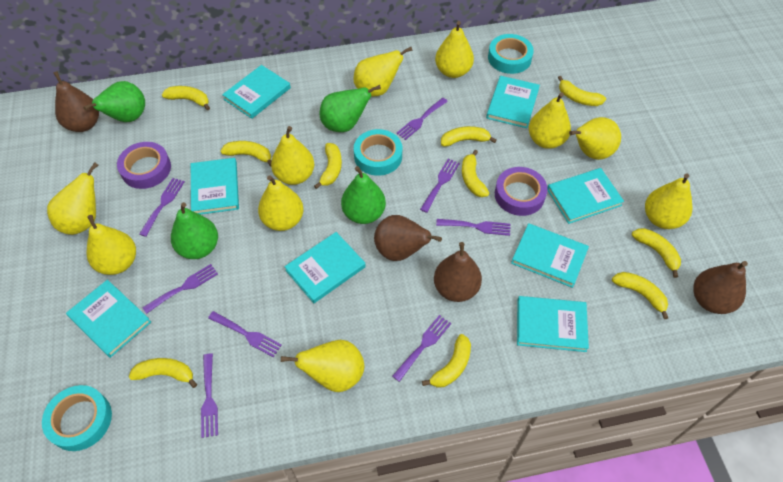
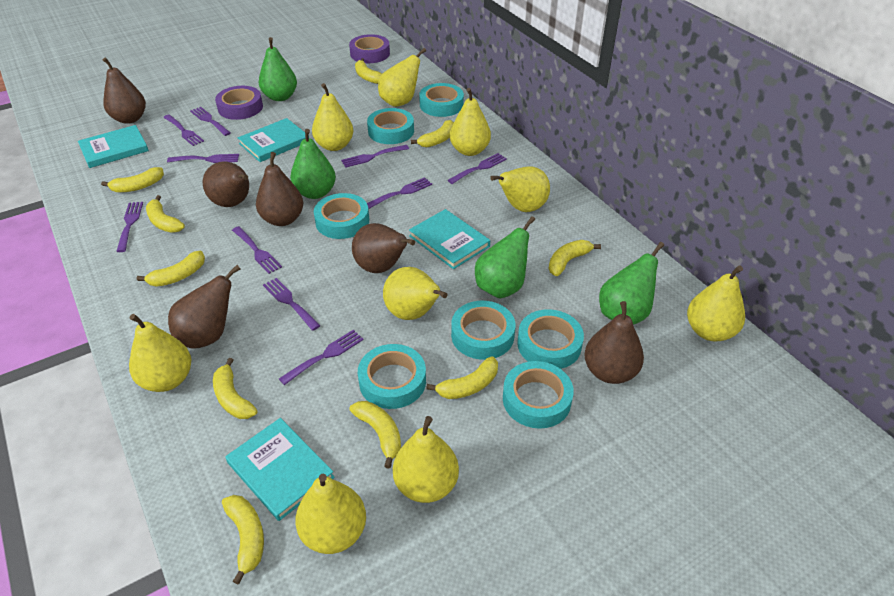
brown pear: [53,71,99,132] [374,215,442,261] [434,242,482,302] [693,261,748,314] = 4 -> [103,57,146,124] [168,265,240,349] [203,162,249,207] [256,152,303,226] [352,223,415,273] [584,301,644,384] = 6
purple fork: [139,178,185,237] [142,264,218,314] [201,353,218,438] [208,311,282,357] [392,315,451,382] [396,98,448,140] [420,158,460,213] [436,219,511,236] = 8 -> [116,202,143,252] [163,115,204,146] [167,154,239,163] [190,107,231,136] [232,226,282,274] [263,278,320,331] [279,330,364,385] [341,145,409,168] [367,177,432,209] [448,153,507,184] = 10
turquoise book: [66,280,151,358] [191,158,239,214] [222,65,291,119] [284,232,366,303] [486,76,540,128] [511,223,589,288] [517,296,589,352] [547,168,624,224] = 8 -> [78,125,149,168] [225,418,334,521] [238,118,309,162] [409,209,490,269] = 4
turquoise tape: [42,385,112,451] [354,129,402,176] [488,34,534,74] = 3 -> [314,193,369,239] [358,344,426,409] [367,108,414,144] [419,83,464,117] [451,301,516,360] [503,361,574,429] [517,309,584,369] = 7
yellow pear: [47,162,99,235] [87,215,136,275] [258,175,304,231] [271,126,314,185] [281,340,364,392] [354,47,413,97] [435,21,474,78] [529,92,571,149] [569,117,621,160] [645,173,693,229] = 10 -> [129,314,191,392] [295,473,366,554] [312,83,353,151] [378,48,426,107] [383,267,448,320] [393,416,459,503] [450,88,491,156] [490,166,550,212] [687,265,745,342] = 9

